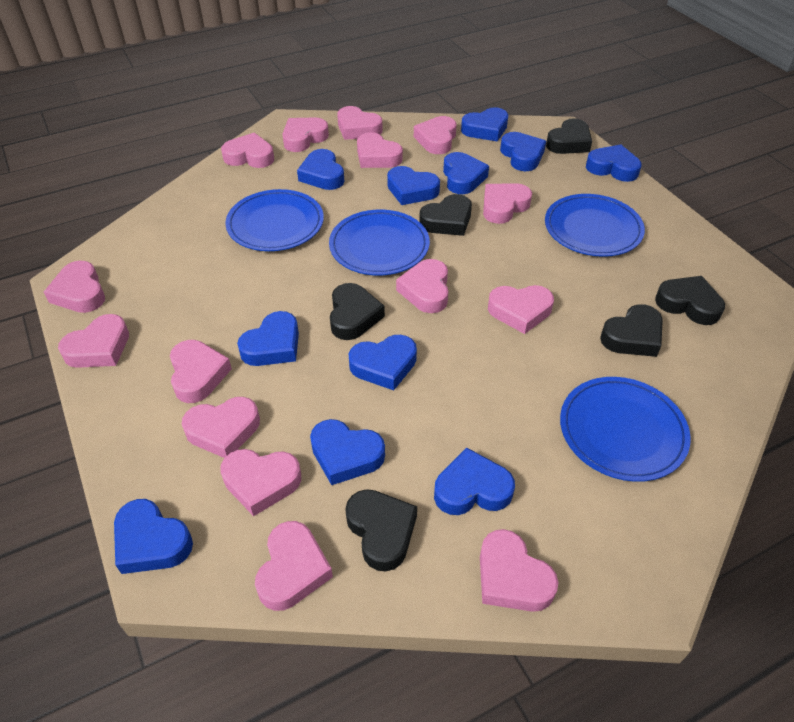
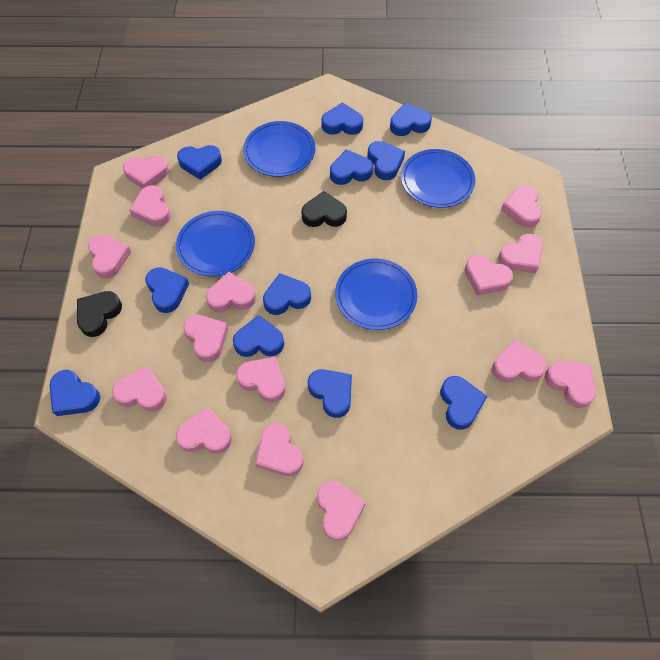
black heart: [330,283,385,340] [345,489,417,571] [419,194,472,236] [546,118,592,154] [600,304,663,357] [655,276,725,325] = 6 -> [77,291,122,337] [301,191,347,227] = 2

